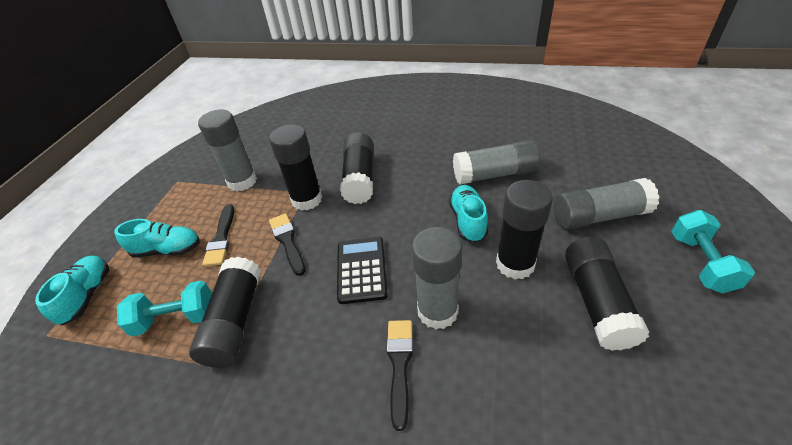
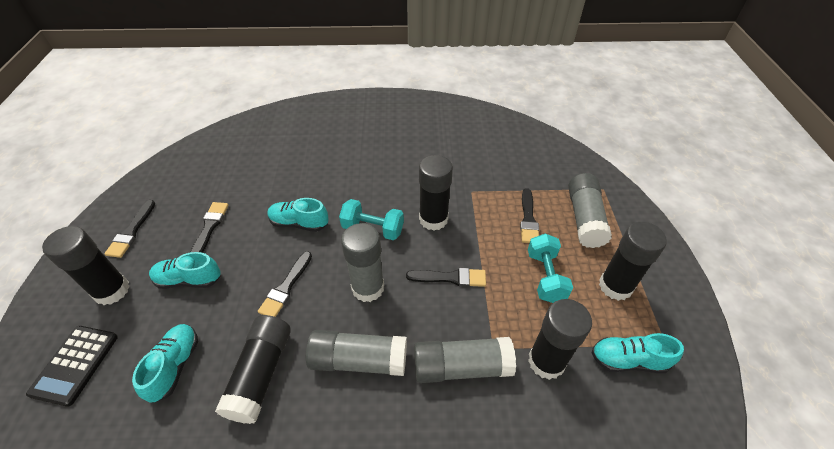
black brush: [202,204,234,267] [269,213,306,276] [387,320,413,431] = 3 -> [104,200,155,258] [190,202,229,253] [258,251,312,317] [406,268,486,287] [520,188,539,243] = 5
turquoise shoe: [35,256,109,325] [114,219,200,258] [449,185,488,242] = 3 -> [132,324,198,403] [149,252,221,289] [267,198,329,232] [591,333,684,373] = 4

